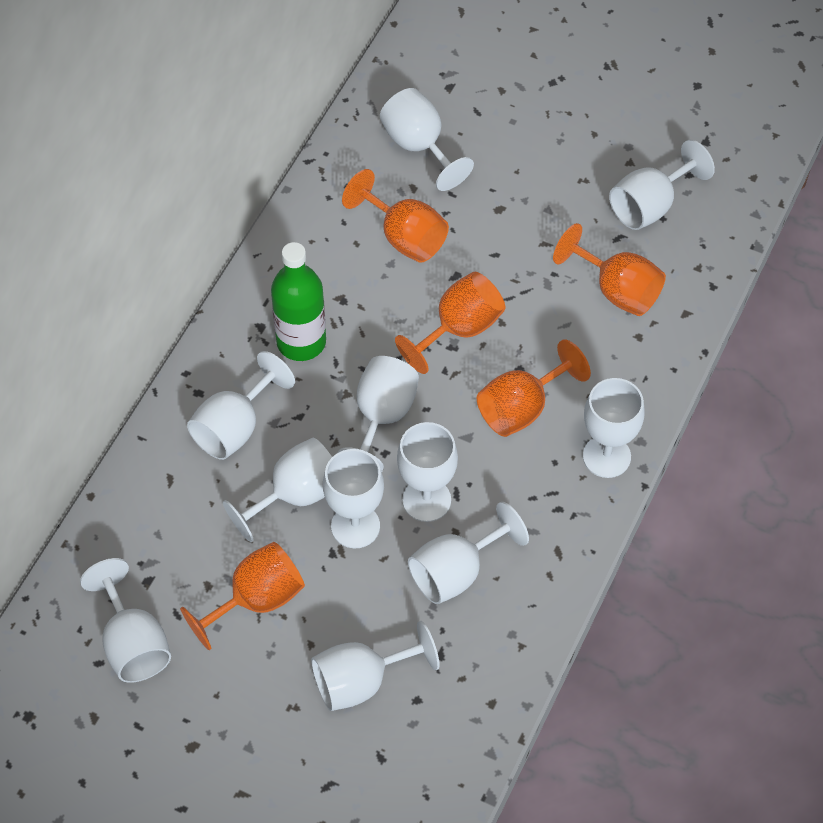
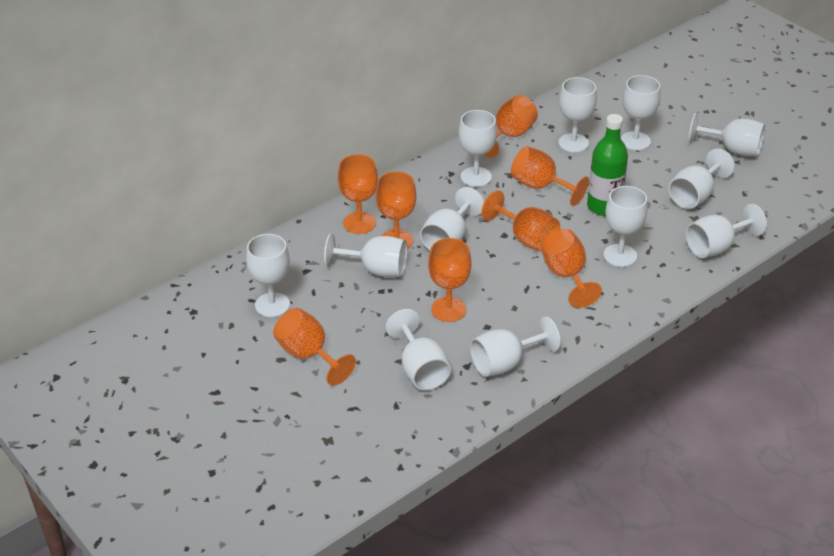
orange goblet: [180,542,305,650] [342,169,449,263] [395,272,505,374] [476,339,591,437] [553,223,666,316] = 5 -> [273,308,356,386] [338,154,378,234] [376,171,416,249] [428,238,471,322] [482,190,560,252] [484,95,538,158] [511,146,589,206] [541,229,602,308] = 8
white goblet: [80,558,171,683] [187,351,295,460] [223,438,332,542] [311,621,440,711] [323,449,384,548] [337,356,419,472] [380,88,474,191] [397,422,458,522] [408,502,529,604] [583,378,645,478] [609,140,715,230] = 11 -> [246,234,290,317] [324,234,407,277] [386,309,451,390] [420,187,484,251] [458,110,497,187] [470,316,560,377] [558,77,597,153] [603,186,648,267] [621,75,661,150] [669,149,735,209] [686,204,767,258] [689,113,765,157] = 12

